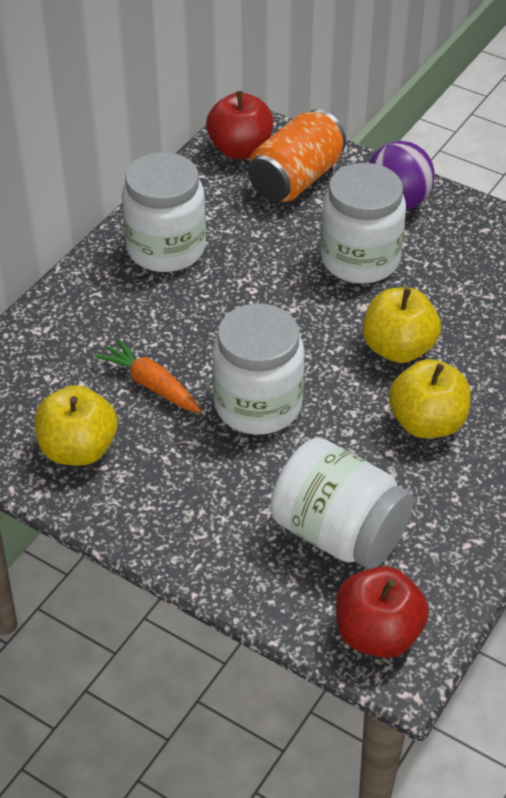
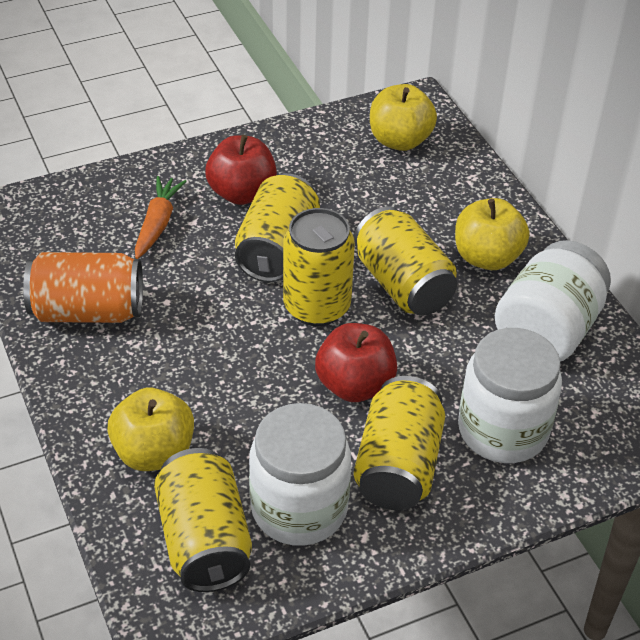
purple ball: [369,141,435,210] = 1 -> none = 0
white jar: [122,152,206,272] [212,303,305,435] [270,437,414,569] [321,163,406,283] = 4 -> [249,403,351,546] [458,328,562,463] [495,240,611,362] = 3
yellow can: none = 0 -> [154,448,252,592] [235,173,320,282] [283,208,355,326] [354,206,457,316] [354,376,445,510] = 5

